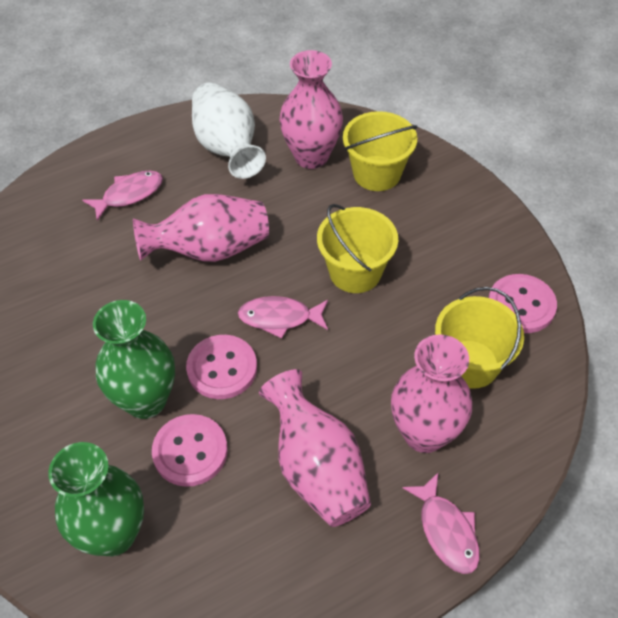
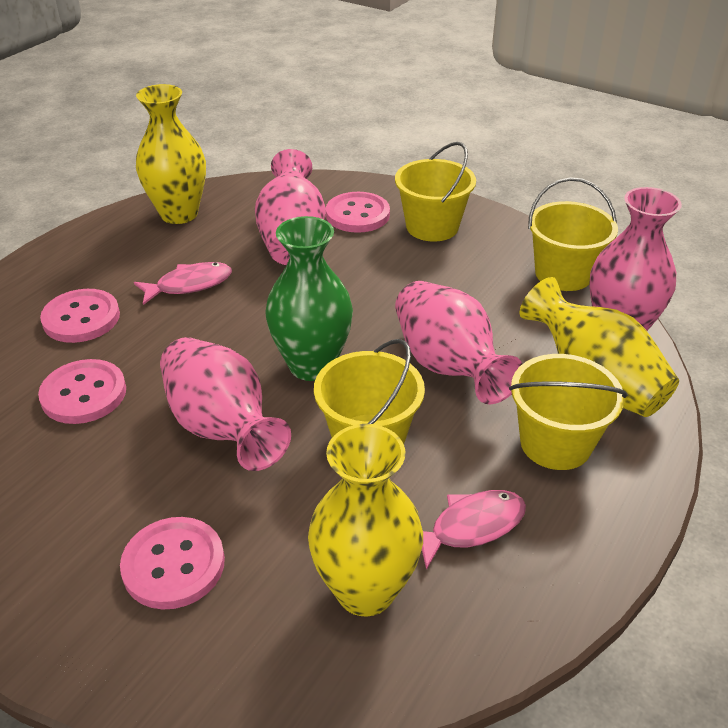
green vase: [48,442,144,556] [93,300,175,419] = 2 -> [265,216,353,381] = 1
pink button: [152,414,228,487] [186,335,257,399] [488,274,557,333] = 3 -> [38,359,126,424] [40,289,120,343] [120,517,225,609] [326,192,390,233] = 4
pink fish: [82,171,163,221] [238,296,328,339] [403,473,480,574] = 3 -> [134,262,232,305] [422,490,526,570] = 2
white vase: [192,82,266,179] = 1 -> none = 0
yellow bucket: [317,204,398,293] [343,111,417,191] [435,287,524,389] = 3 -> [314,339,425,444] [395,142,476,241] [509,354,628,470] [528,177,618,291] = 4
yellow vase: none = 0 -> [136,84,206,224] [308,424,423,616] [520,277,679,417] = 3

